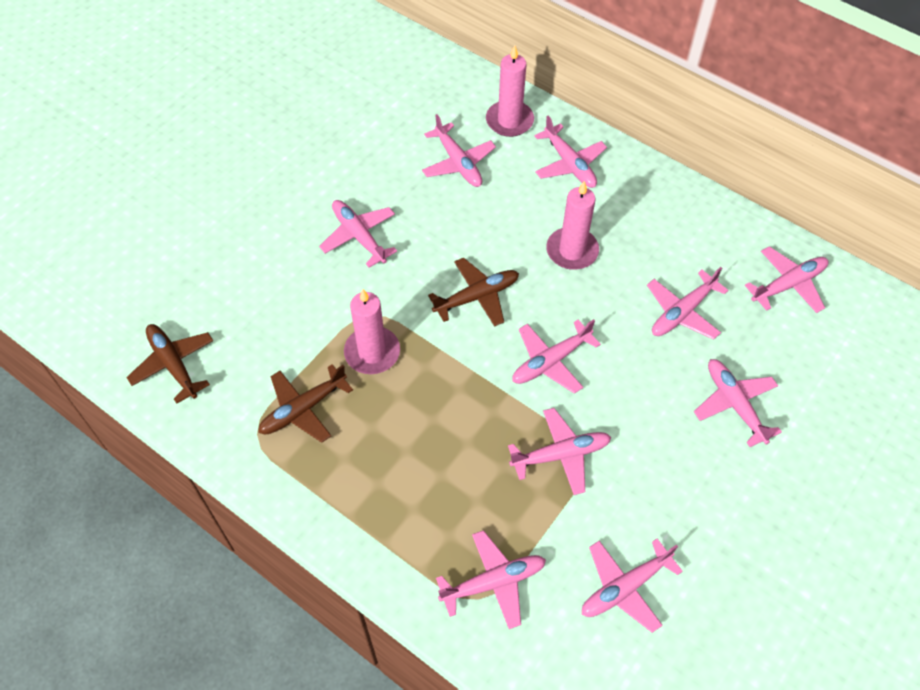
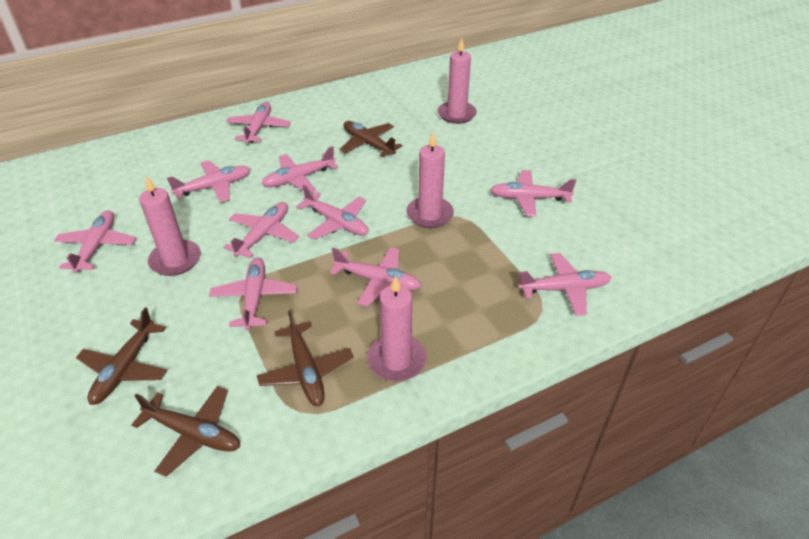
brown plane: [126,324,213,404] [258,364,353,443] [428,258,519,327] = 3 -> [76,307,167,405] [132,386,240,477] [257,311,354,406] [340,121,403,157] = 4
pink candle: [344,289,400,374] [486,45,534,137] [546,181,599,270] = 3 -> [139,176,201,276] [367,275,426,381] [406,132,454,228] [437,38,477,124] = 4

